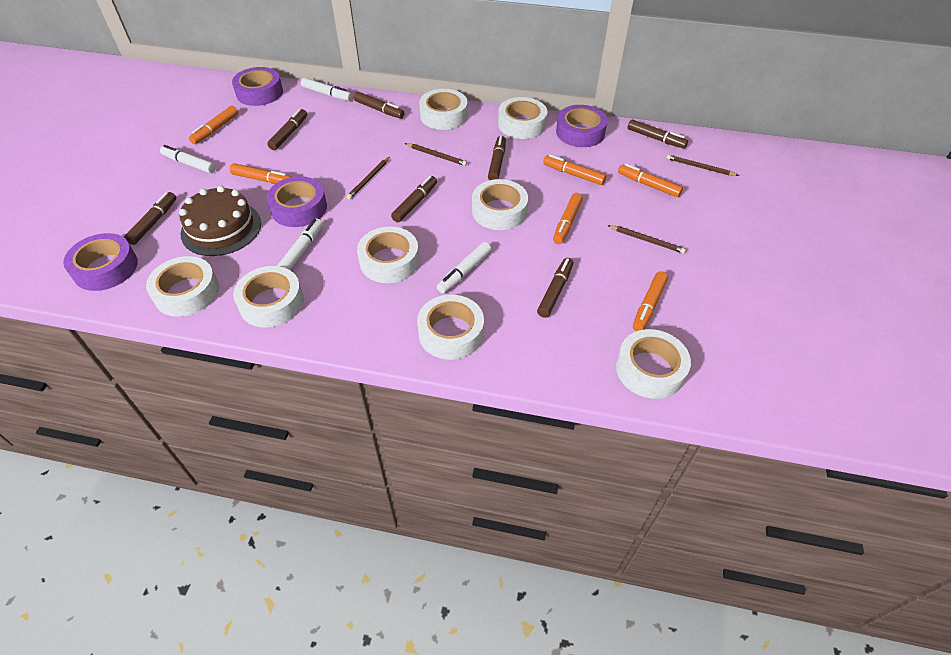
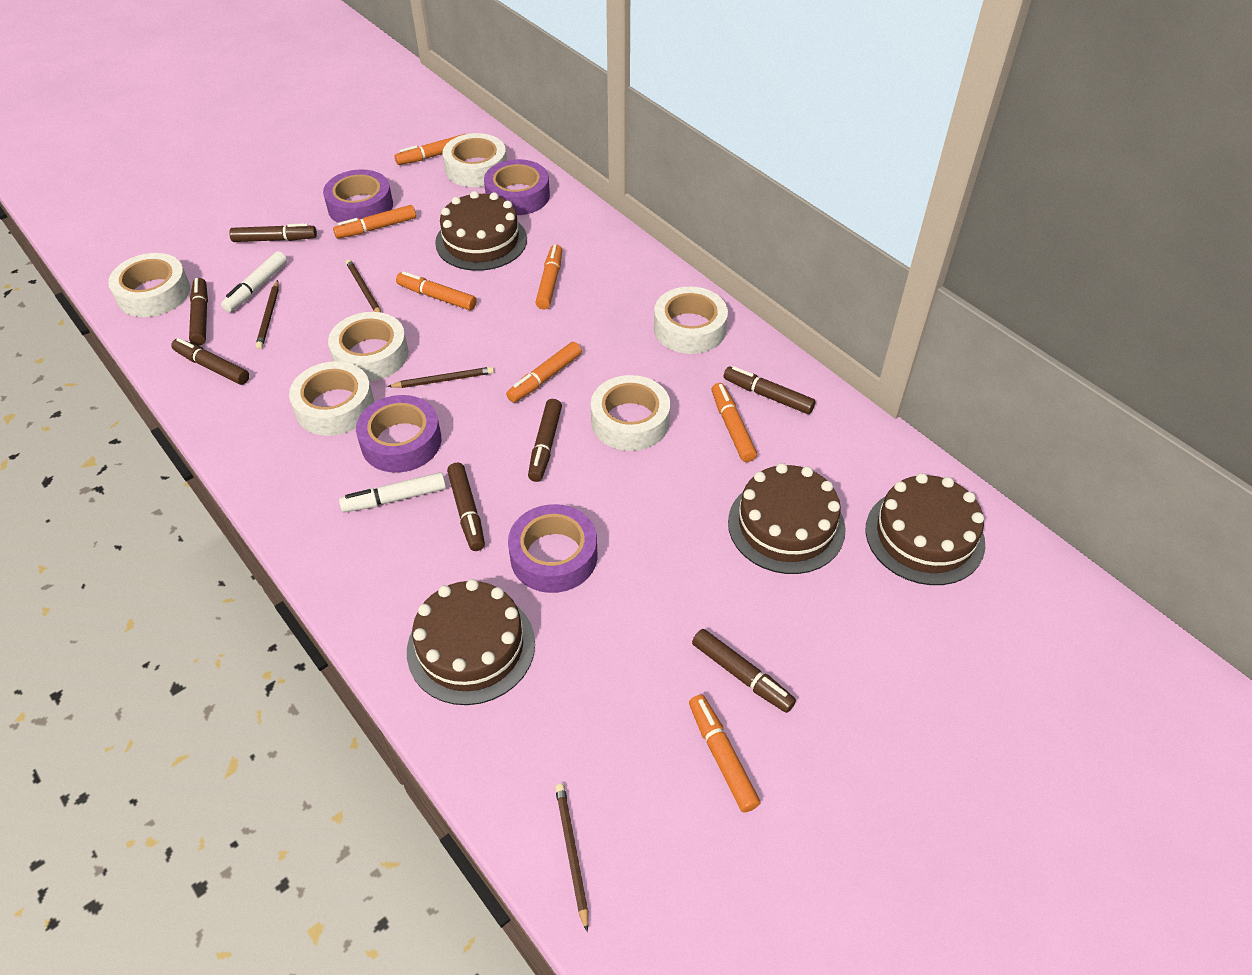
brown cake: [179,186,261,256] = 1 -> [407,579,535,705] [435,191,527,271] [728,463,846,574] [865,473,985,585] = 4
orange marker: [189,106,238,144] [230,163,291,184] [543,154,606,185] [553,193,583,244] [618,164,683,197] [633,271,668,331] = 6 -> [333,205,416,239] [395,134,465,165] [396,271,477,310] [506,342,582,403] [536,244,562,309] [689,695,760,812] [712,383,757,462] = 7
white marker: [160,145,216,173] [277,219,323,270] [301,78,352,101] [437,242,491,293] = 4 -> [221,251,287,312] [339,472,446,512] = 2
white tape: [146,256,219,317] [233,266,304,328] [357,227,419,283] [417,295,484,360] [419,89,468,130] [472,179,528,230] [498,97,547,139] [616,329,691,399] = 8 -> [108,253,190,317] [289,361,374,436] [328,312,408,381] [443,133,507,187] [591,375,670,451] [654,286,728,354] = 6

